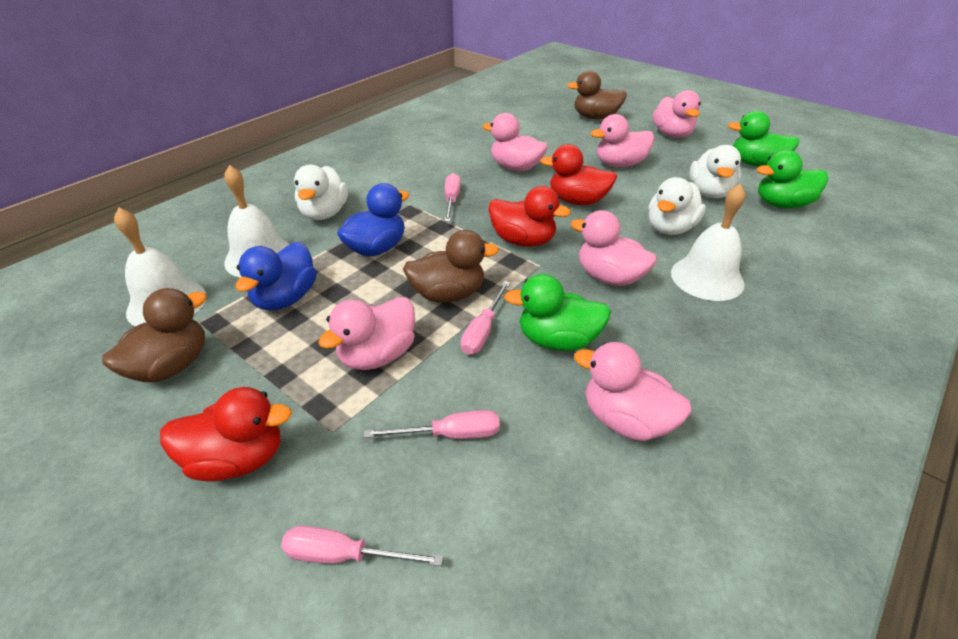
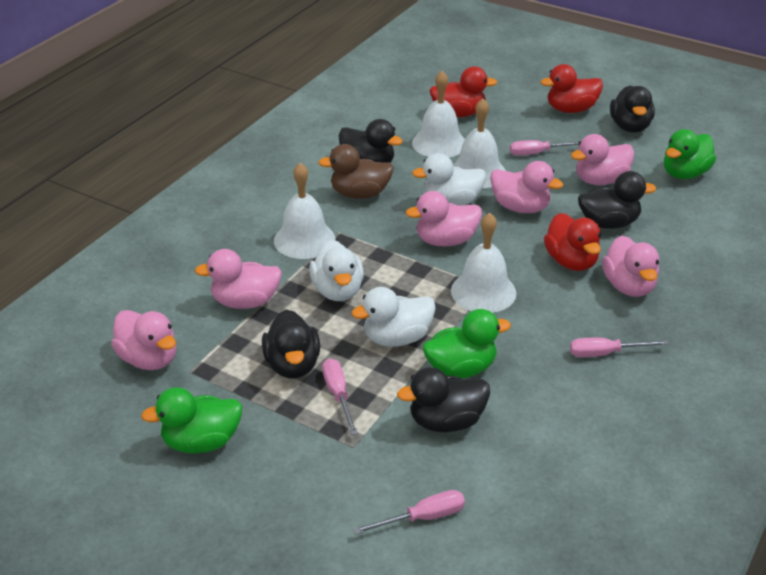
black duck: none = 0 -> [262,310,320,379] [338,119,403,163] [397,367,490,432] [578,171,656,229] [610,85,655,133] = 5
blue duck: [236,242,317,311] [337,183,409,257] = 2 -> none = 0
brown duck: [102,288,207,382] [403,230,499,303] [567,70,627,119] = 3 -> [318,144,394,199] = 1
white bell: [114,208,207,326] [224,165,290,278] [671,184,746,301] = 3 -> [274,163,335,259] [412,71,465,157] [451,213,517,313] [453,98,506,189] = 4

